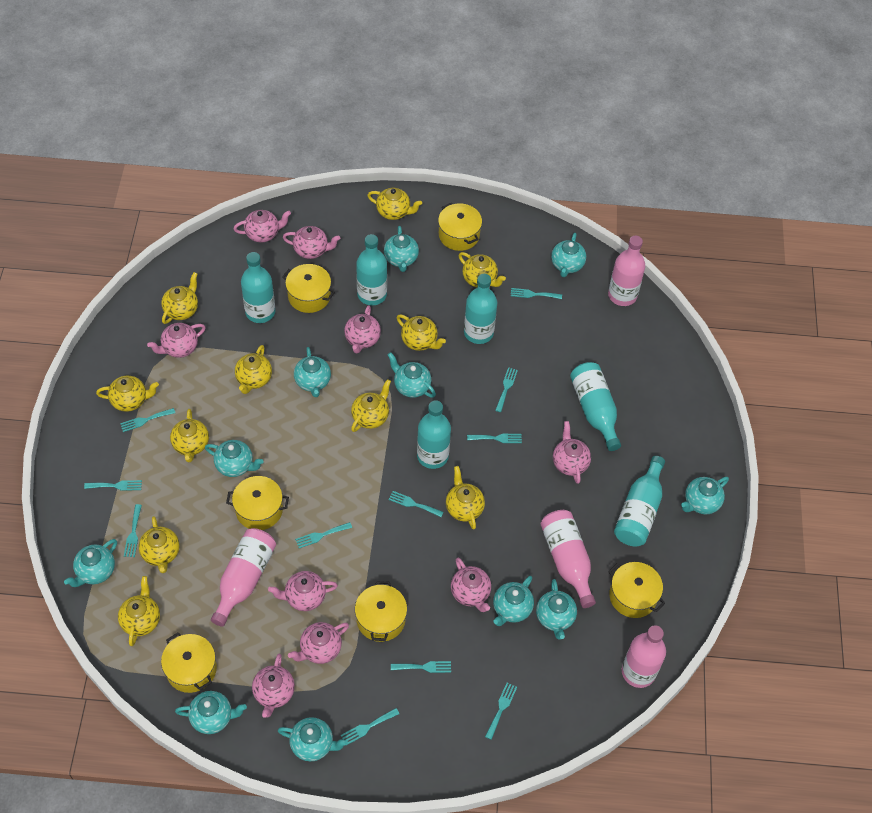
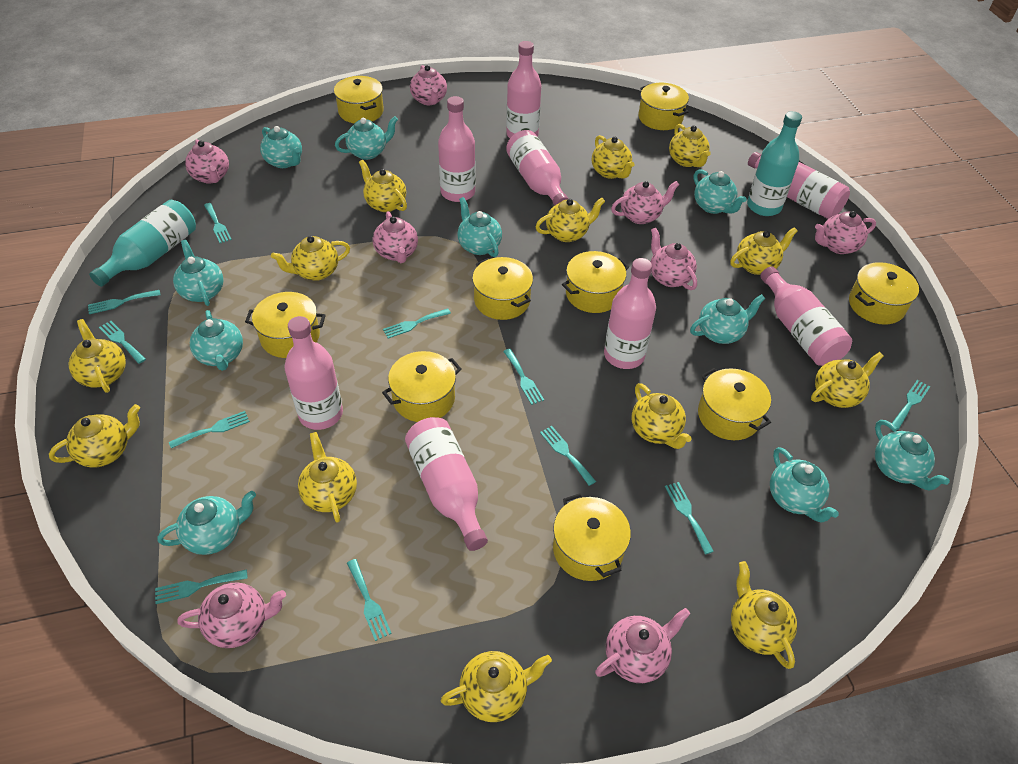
pink bottle: [211,528,276,627] [540,510,596,608] [608,236,645,306] [622,625,666,688] = 4 -> [285,316,343,430] [405,417,488,551] [438,96,476,202] [506,41,541,138] [506,130,569,206] [604,258,656,369] [748,152,850,219] [760,266,852,366] = 8
pink teapot: [147,323,206,358] [234,210,291,242] [252,654,295,718] [268,571,338,611] [283,226,340,259] [288,622,349,664] [344,305,381,353] [451,558,491,612] [553,421,591,484] = 9 -> [178,582,286,648] [185,139,229,184] [373,211,418,263] [410,65,447,105] [595,608,690,683] [611,181,679,224] [651,228,697,290] [815,211,876,254] = 8
turquoise bottle: [241,252,275,323] [356,234,387,305] [417,400,451,469] [464,274,497,344] [570,362,621,451] [614,456,665,546] = 6 -> [89,200,196,287] [747,111,802,216] = 2
turquoise teapot: [64,539,117,587] [175,691,247,734] [205,440,264,477] [278,717,348,761] [294,347,331,397] [384,226,419,272] [388,352,436,398] [493,576,534,626] [536,579,577,640] [551,233,586,277] [681,477,729,514] = 11 -> [158,491,256,555] [173,240,224,306] [190,310,243,371] [260,126,302,168] [335,116,398,160] [457,197,502,257] [690,294,765,344] [694,169,747,214] [770,447,839,523] [875,420,950,491] = 10
yellow pot: [161,632,217,693] [226,476,289,530] [282,264,335,313] [355,581,407,642] [438,203,482,251] [608,562,665,618] = 6 -> [245,292,326,358] [334,76,384,123] [382,351,461,422] [472,257,533,320] [553,493,631,581] [562,251,629,313] [638,83,689,130] [698,368,771,440] [849,262,919,325] = 9
yellow teapot: [96,376,159,412] [118,576,160,646] [139,516,180,573] [161,272,198,324] [170,409,209,462] [235,345,272,394] [351,379,391,432] [367,187,422,220] [397,314,446,351] [446,466,485,530] [459,252,506,287] = 11 -> [49,404,140,467] [68,319,126,393] [271,236,350,281] [298,432,357,523] [359,160,407,212] [440,651,552,722] [535,198,605,242] [592,135,634,179] [632,383,692,449] [669,124,711,167] [730,227,798,275] [731,561,797,669] [811,352,884,408] = 13

